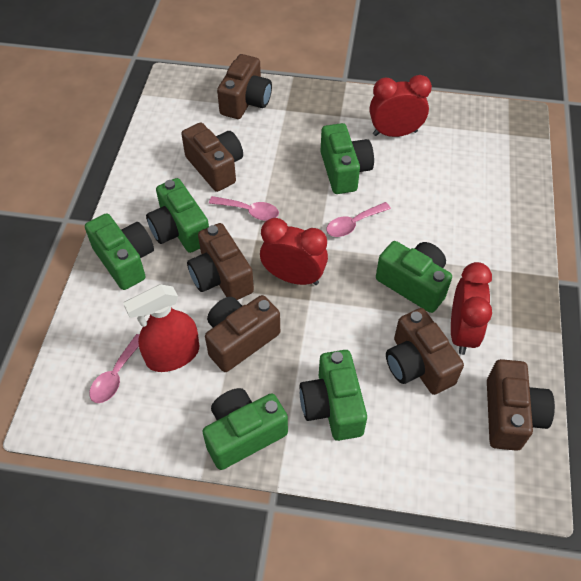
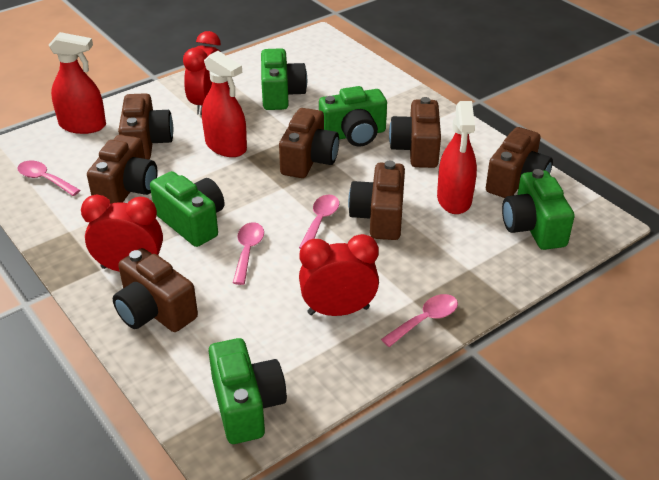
brown camera: [181,123,243,192] [187,223,254,300] [205,295,280,372] [217,54,272,119] [386,308,464,395] [487,359,555,451] = 6 -> [87,134,158,204] [113,248,198,332] [118,93,173,159] [279,108,339,178] [348,161,405,240] [389,97,441,168] [486,127,553,198] = 7
green camera: [85,213,154,290] [146,178,209,253] [202,388,288,470] [300,350,367,441] [320,123,374,194] [376,241,452,313] = 6 -> [150,171,224,247] [208,338,287,444] [261,48,307,110] [319,86,387,147] [502,169,575,250] = 5
pink spoon: [89,334,139,403] [209,196,279,221] [326,202,391,237] = 3 -> [18,161,80,196] [233,222,264,285] [299,195,339,249] [381,294,458,347] = 4
red spray bottle: [123,284,199,372] = 1 -> [49,32,106,134] [202,51,247,157] [437,101,477,214] = 3

